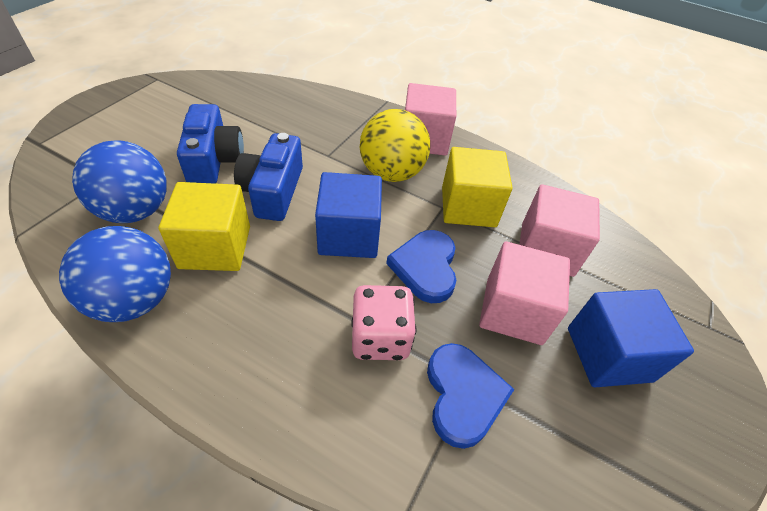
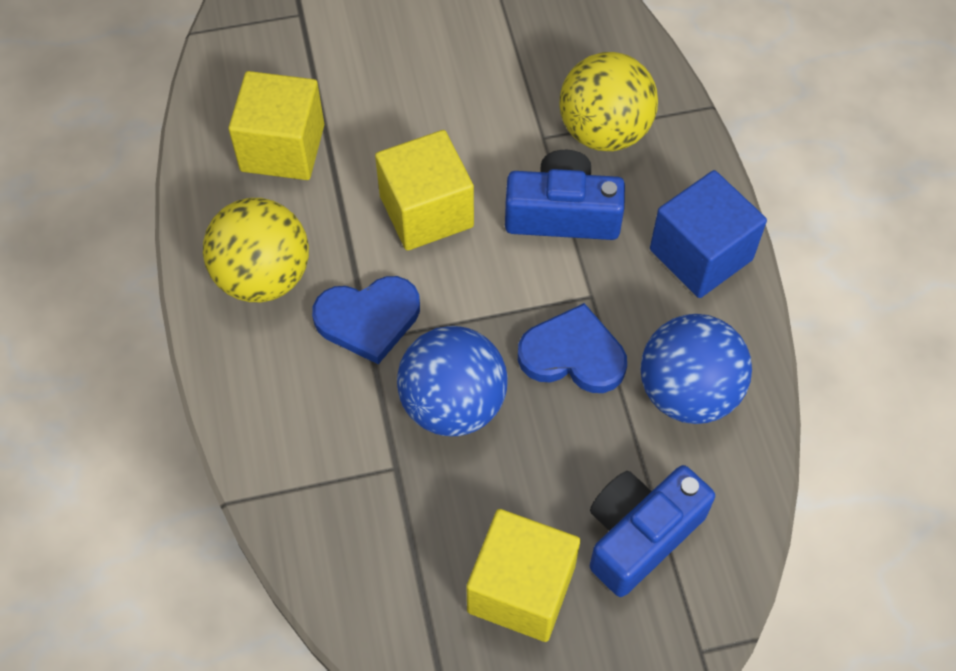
blue cube: [315,172,382,258] [568,289,694,387] = 2 -> [650,170,767,298] = 1
pink cube: [405,83,456,156] [479,241,570,345] [519,184,600,277] = 3 -> none = 0
pink dice: [351,285,416,360] = 1 -> none = 0
yellow ball: [360,109,430,182] = 1 -> [203,198,309,302] [559,52,658,151] = 2
yellow cube: [159,182,250,271] [442,147,512,227] = 2 -> [228,71,324,180] [375,130,474,251] [467,509,580,642] = 3

